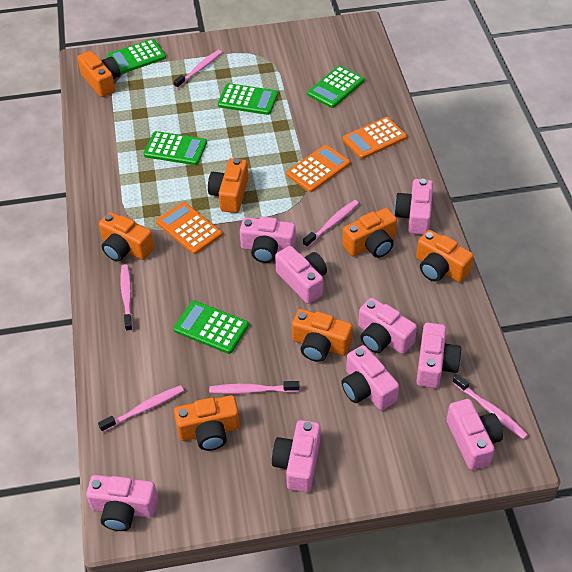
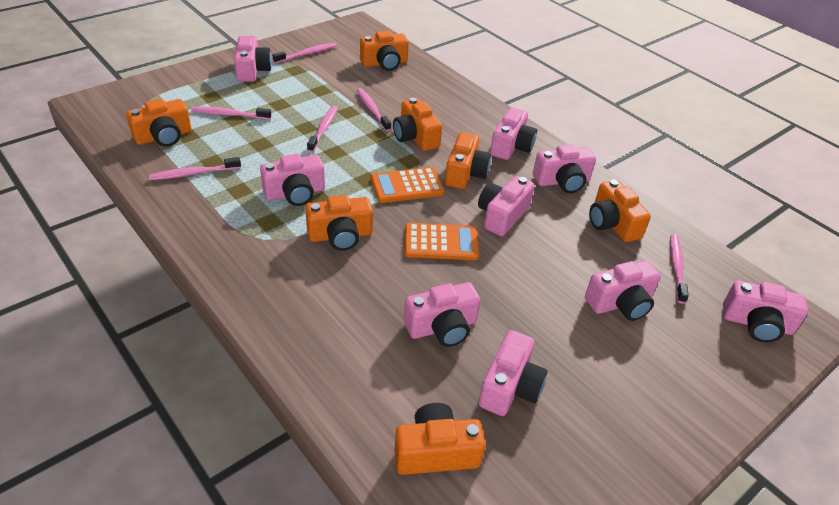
green calculator: [107,39,166,74] [144,131,207,165] [173,301,249,354] [218,83,278,115] [307,66,364,108] = 5 -> none = 0
orange calculator: [156,202,222,254] [286,145,350,192] [342,117,407,159] = 3 -> [370,167,445,203] [405,223,480,260] = 2

